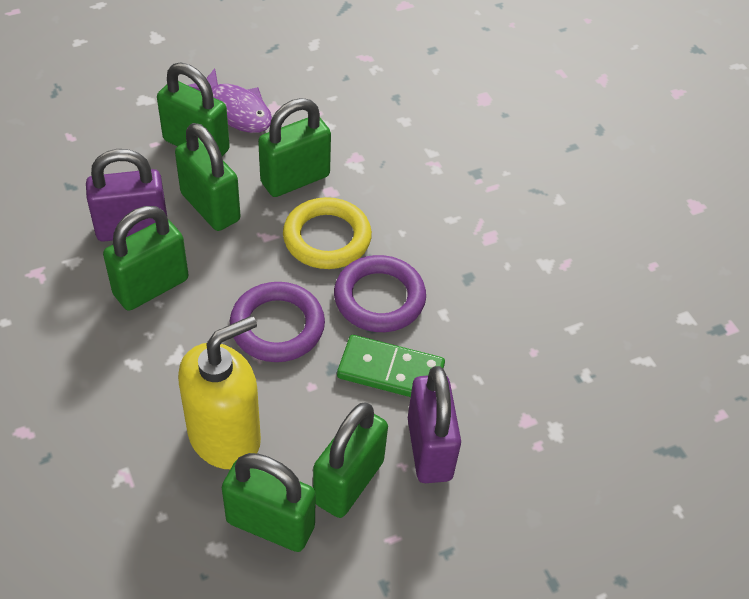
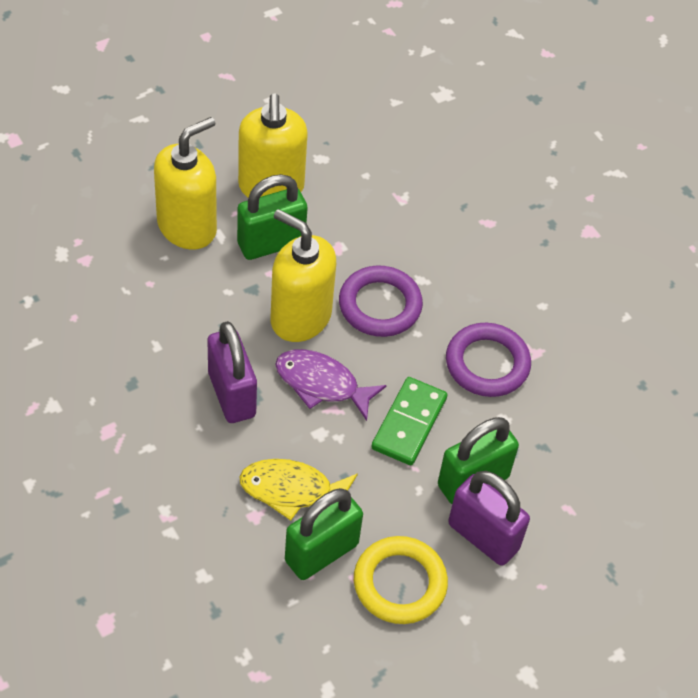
green padlock: [103,206,189,311] [157,63,230,156] [175,123,241,231] [222,453,316,552] [258,98,331,197] [313,403,388,518] = 6 -> [237,174,308,260] [285,488,363,580] [438,417,519,504] = 3
yellow fish: none = 0 -> [239,459,358,521] = 1
yellow soap dispenser: [178,316,261,469] = 1 -> [154,117,217,249] [238,93,308,198] [271,209,336,342] = 3

